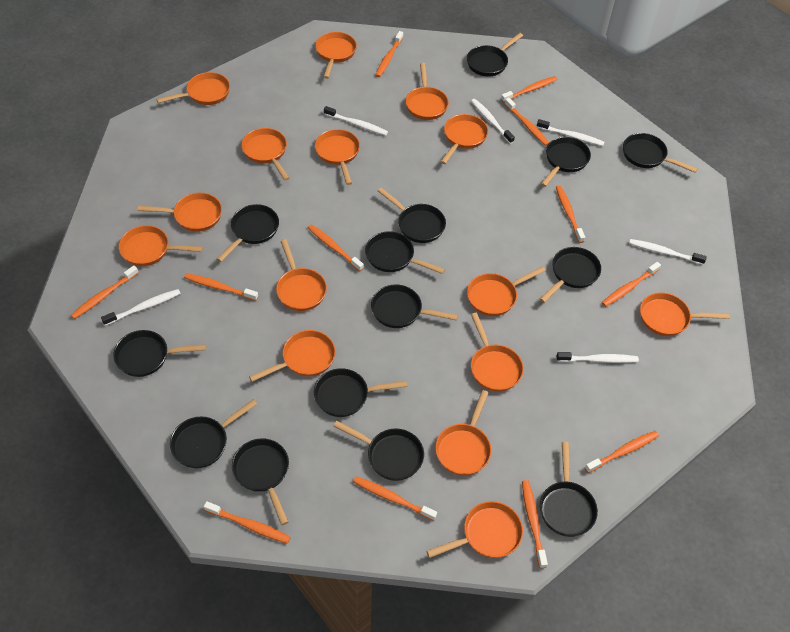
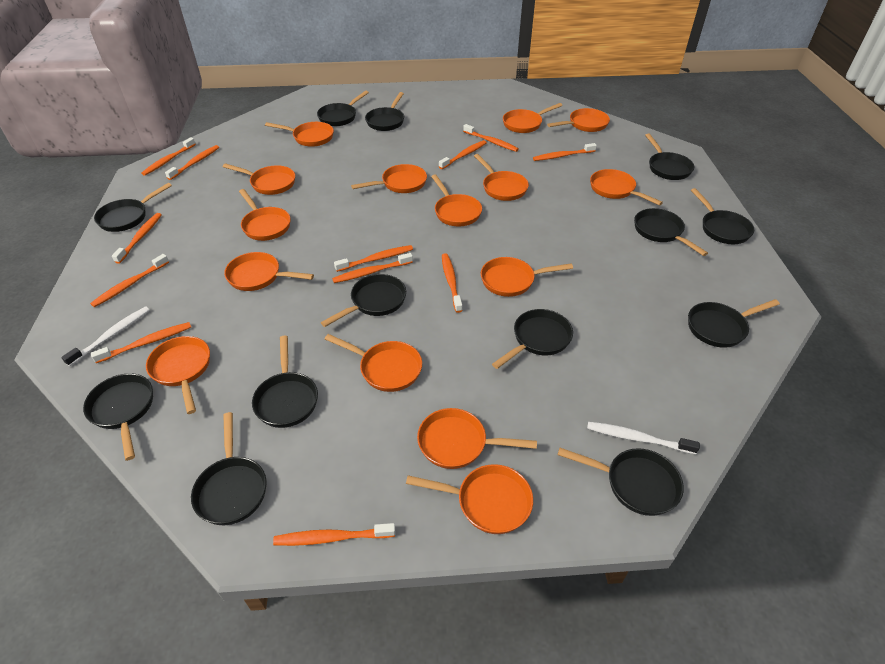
black pan: [113,330,206,377] [170,400,257,468] [217,204,279,262] [232,438,289,525] [314,368,407,417] [333,421,424,481] [365,231,445,274] [371,285,458,328] [377,188,446,243] [467,33,523,77] [540,247,601,303] [540,442,598,537] [541,137,591,187] [623,133,697,173] = 14 -> [83,373,153,461] [94,183,172,232] [191,412,267,525] [252,336,318,428] [317,91,369,126] [321,274,406,327] [365,92,404,131] [492,309,573,369] [558,448,684,516] [634,208,708,256] [645,134,694,180] [688,299,780,348] [691,188,754,244] = 13
white toothbrush: [101,289,181,326] [324,106,388,136] [471,99,515,144] [537,119,604,146] [557,352,639,363] [629,239,707,265] = 6 -> [61,306,150,366] [587,422,700,454] = 2

